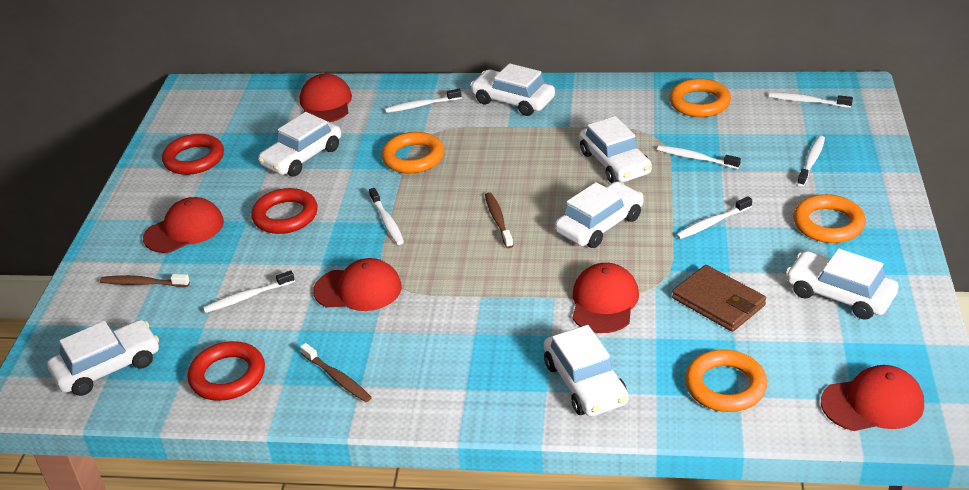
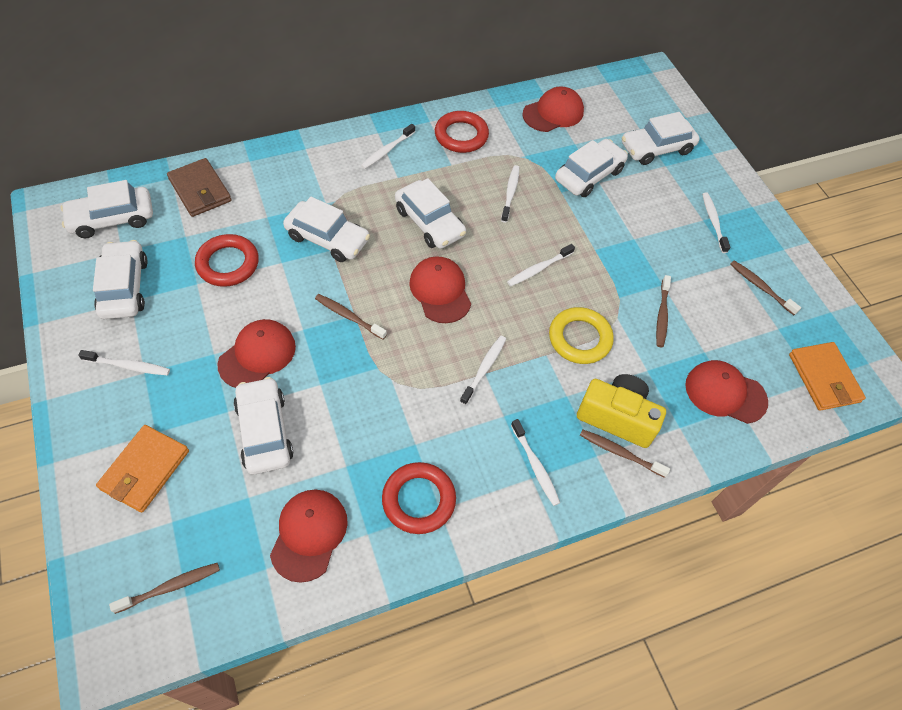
brown toothbrush: [100,274,190,287] [300,343,372,402] [485,192,513,248] = 3 -> [109,563,220,614] [315,294,387,339] [580,429,670,478] [656,275,671,347] [730,260,801,315] = 5
orange ring: [382,132,444,174] [669,78,731,117] [685,350,767,412] [793,194,866,243] = 4 -> none = 0
orange wallet: none = 0 -> [96,425,189,512] [789,342,866,411] = 2
yellow camera: none = 0 -> [577,374,666,448] = 1
yellow ring: none = 0 -> [549,307,614,364] = 1

